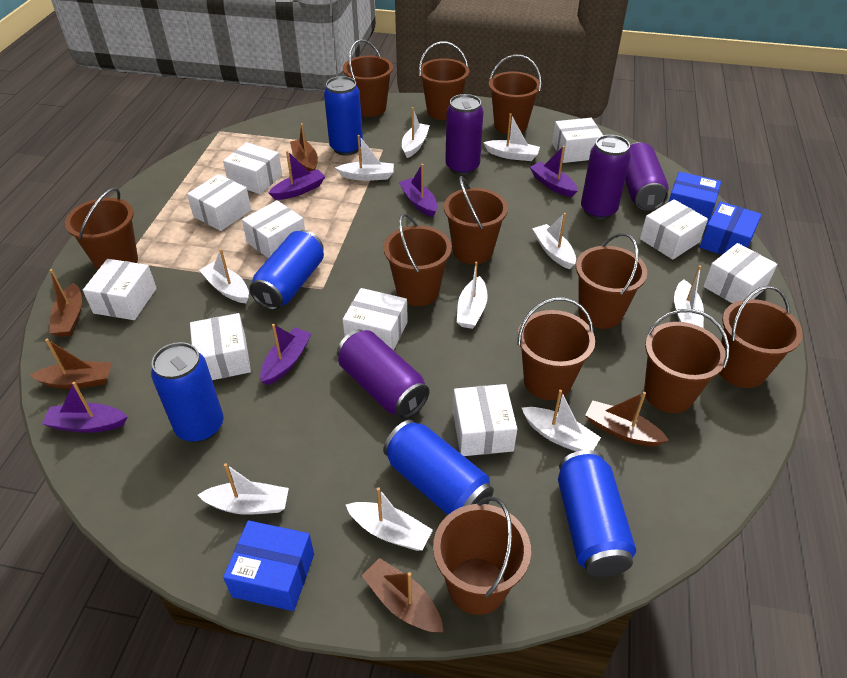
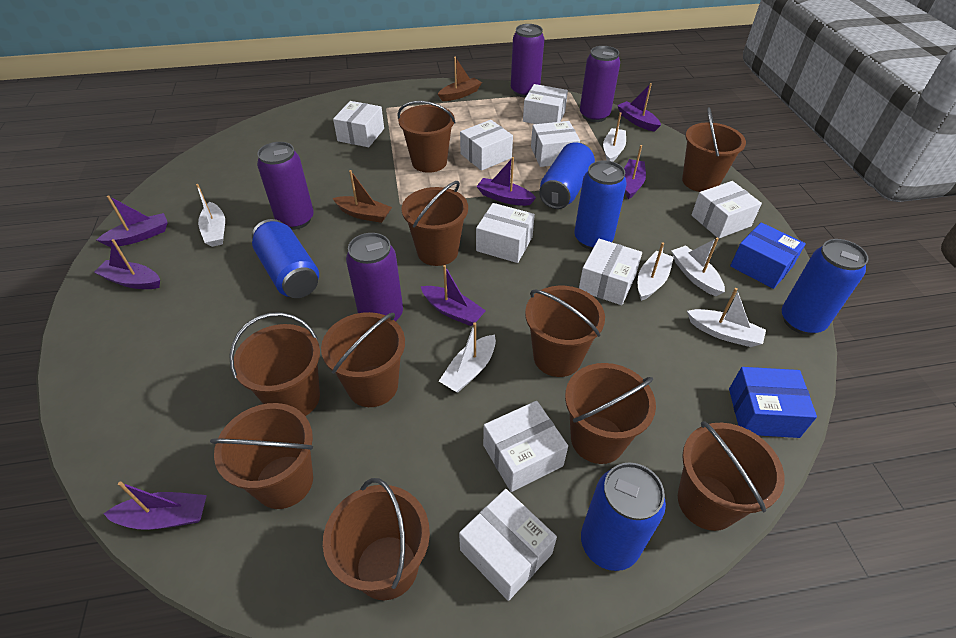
blue box: [223,520,314,611] [669,172,721,226] [700,201,762,255] = 3 -> [729,367,817,438] [730,222,806,289] = 2
brown boat: [30,339,112,389] [49,269,82,337] [290,123,318,171] [362,558,443,633] [585,392,669,446] = 5 -> [333,170,392,223] [438,57,482,101] = 2
brown bucket: [65,188,138,270] [343,39,393,117] [384,213,452,306] [419,42,469,120] [433,496,531,615] [444,176,508,264] [489,54,541,134] [517,297,595,400] [576,233,647,329] [644,309,729,413] [719,286,803,388] = 11 -> [210,403,313,509] [229,312,320,416] [321,312,405,407] [323,478,430,600] [397,101,456,173] [402,181,468,266] [525,286,605,377] [565,363,656,464] [678,421,785,531] [682,107,746,192] = 10
purple boat: [42,382,128,433] [260,324,312,385] [269,151,325,200] [399,164,437,217] [530,146,578,197] = 5 -> [94,239,160,289] [97,195,168,247] [104,482,207,530] [421,265,486,326] [476,157,536,206] [617,83,661,132] [624,145,646,199] = 7
white boat: [198,463,289,515] [199,249,249,303] [335,135,394,181] [346,487,433,551] [402,107,430,158] [457,262,488,329] [483,113,540,161] [522,390,601,452] [532,213,576,269] [674,265,704,328] = 10 -> [196,184,225,247] [439,323,496,393] [603,112,626,162] [638,242,674,301] [671,237,725,296] [687,288,766,347] = 6
white box: [83,259,157,320] [187,174,251,231] [190,313,251,380] [223,142,282,194] [242,200,305,258] [343,288,408,351] [453,384,517,456] [552,118,603,163] [640,199,708,260] [703,243,777,303] = 10 -> [333,101,384,147] [459,489,557,601] [460,120,513,171] [476,203,535,263] [483,401,568,492] [523,84,568,124] [531,121,580,167] [579,239,642,305] [692,181,762,238] = 9

